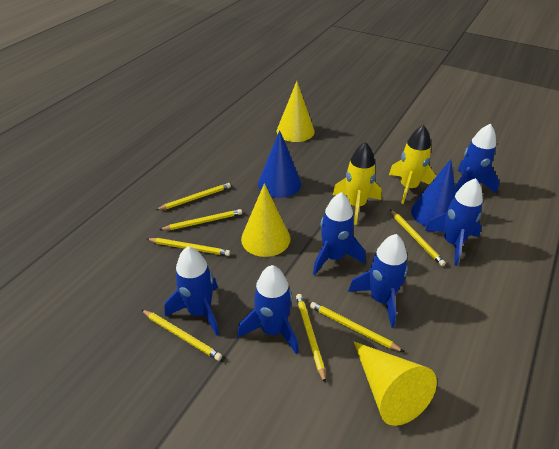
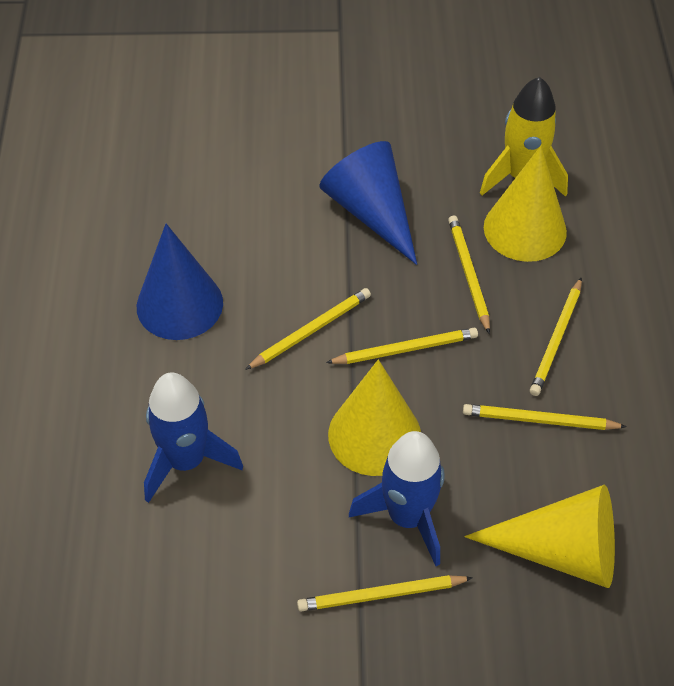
blue rocket: [164,246,220,336] [237,265,299,355] [313,192,365,275] [348,234,408,328] [425,178,483,266] [455,123,499,194] = 6 -> [144,372,243,503] [349,431,445,566] = 2
yellow pencil: [142,310,222,361] [147,238,230,256] [156,183,231,210] [159,209,242,230] [296,294,326,384] [310,302,404,352] [390,210,446,266] = 7 -> [245,288,371,370] [297,575,473,611] [326,328,478,364] [448,215,490,334] [463,404,627,430] [530,277,582,396] = 6
yellow rocket: [333,142,382,225] [389,125,436,204] = 2 -> [480,77,568,197] = 1

